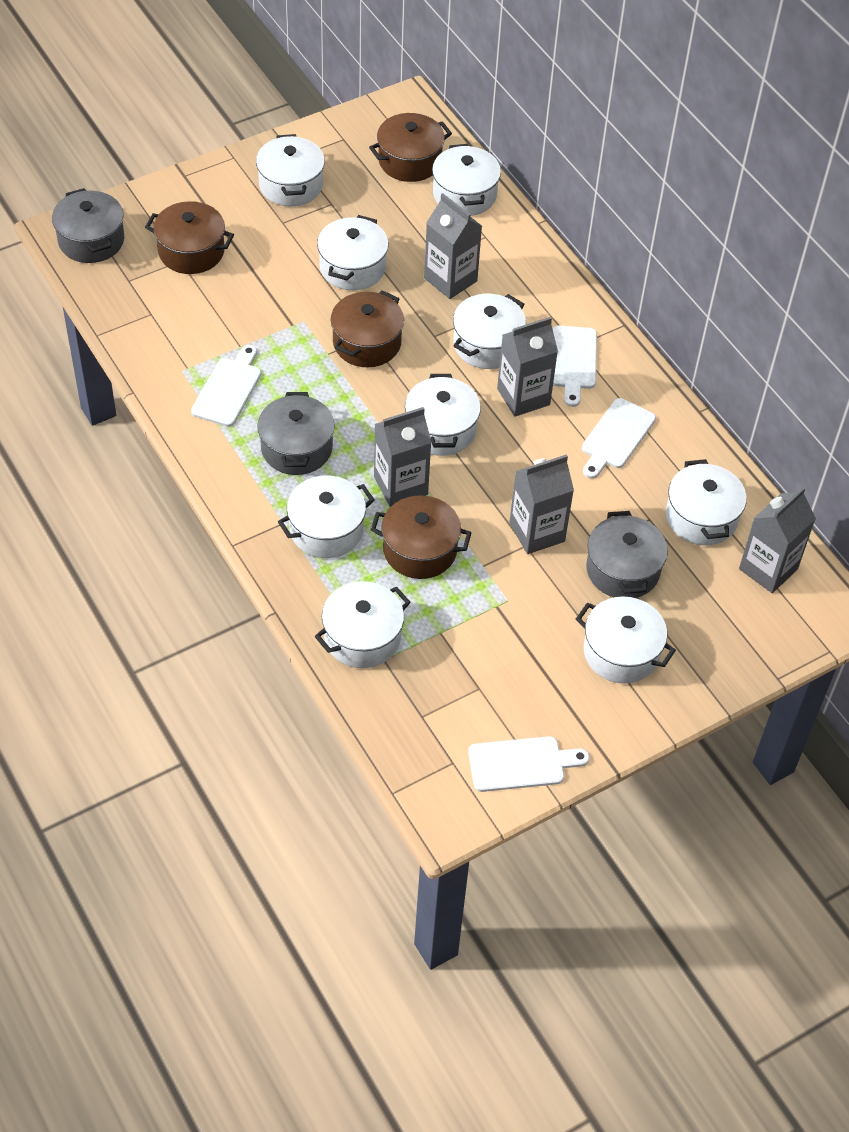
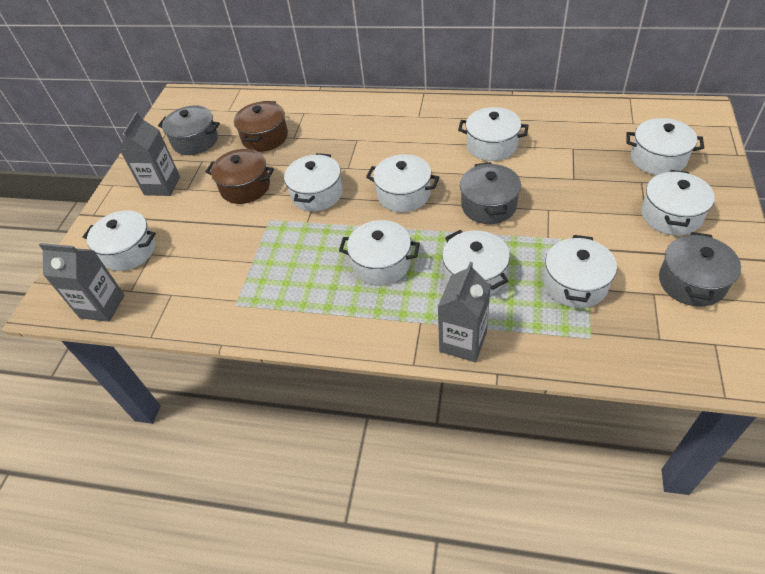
brown pot: [145,201,234,274] [331,290,404,367] [369,113,452,182] [371,495,472,579] = 4 -> [205,149,274,204] [234,101,288,152] = 2
grey carton: [374,407,432,507] [424,193,482,299] [497,317,558,417] [509,454,574,554] [739,487,816,593] = 5 -> [39,243,125,322] [119,112,180,196] [438,262,491,362] = 3
white cutting board: [191,345,261,427] [468,736,590,792] [553,326,597,407] [582,398,656,479] = 4 -> none = 0

